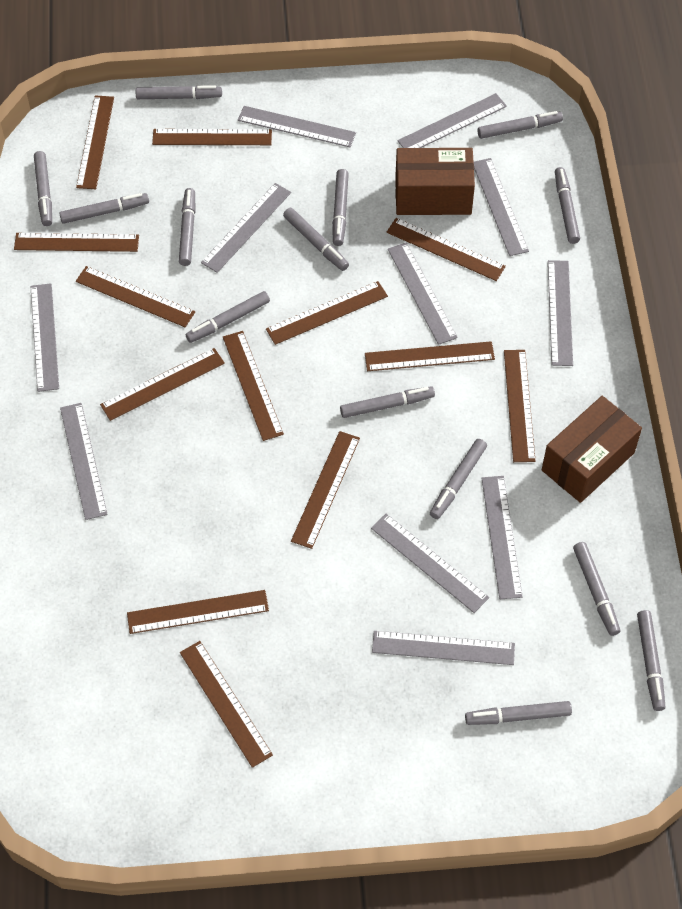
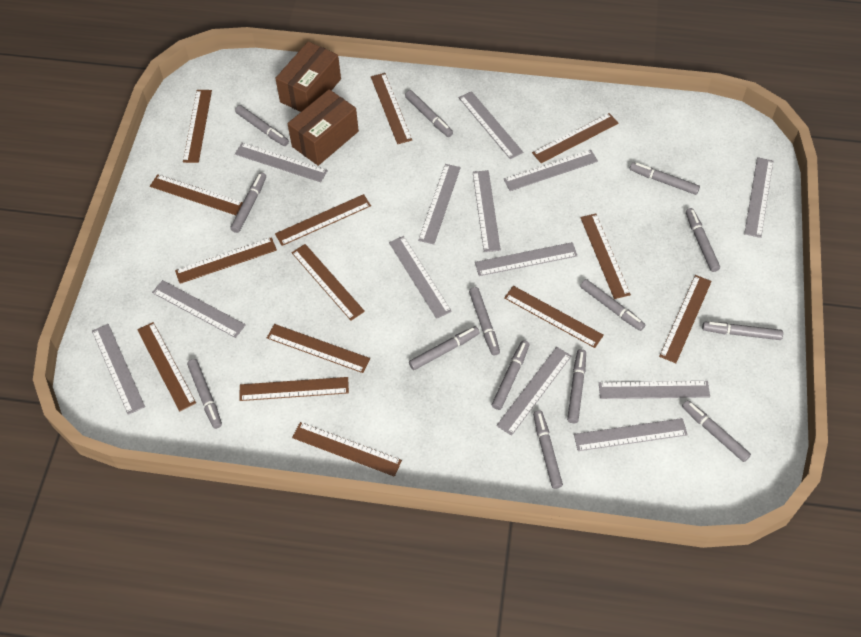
brown ruler: [14,233,139,252] [76,95,114,189] [76,266,195,327] [100,348,225,421] [127,590,269,634] [152,129,272,145] [180,641,273,768] [223,331,284,441] [266,281,388,345] [291,431,360,549] [365,341,495,371] [386,218,506,281] [504,350,536,462] = 13 -> [137,322,196,411] [150,174,243,215] [175,237,277,284] [183,90,212,163] [239,377,349,401] [267,324,370,373] [275,194,371,246] [292,244,365,321] [292,422,402,477] [371,73,412,144] [504,286,604,348] [532,113,619,163] [580,213,631,299] [659,275,712,363] = 14
grey ruler: [30,283,59,392] [60,403,108,520] [201,183,291,273] [238,106,356,147] [371,514,489,613] [372,631,515,665] [388,242,458,345] [397,93,507,148] [474,158,529,256] [481,476,523,599] [548,260,573,366] = 11 -> [92,324,145,415] [152,280,246,338] [235,143,328,182] [389,236,452,319] [418,164,461,244] [459,91,523,159] [473,170,501,252] [475,242,577,276] [496,347,571,436] [503,150,598,191] [574,418,688,451] [599,381,710,399] [744,157,773,238] = 13

